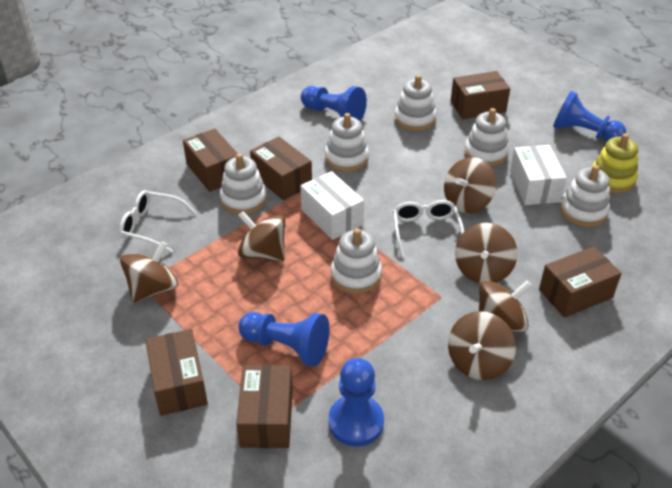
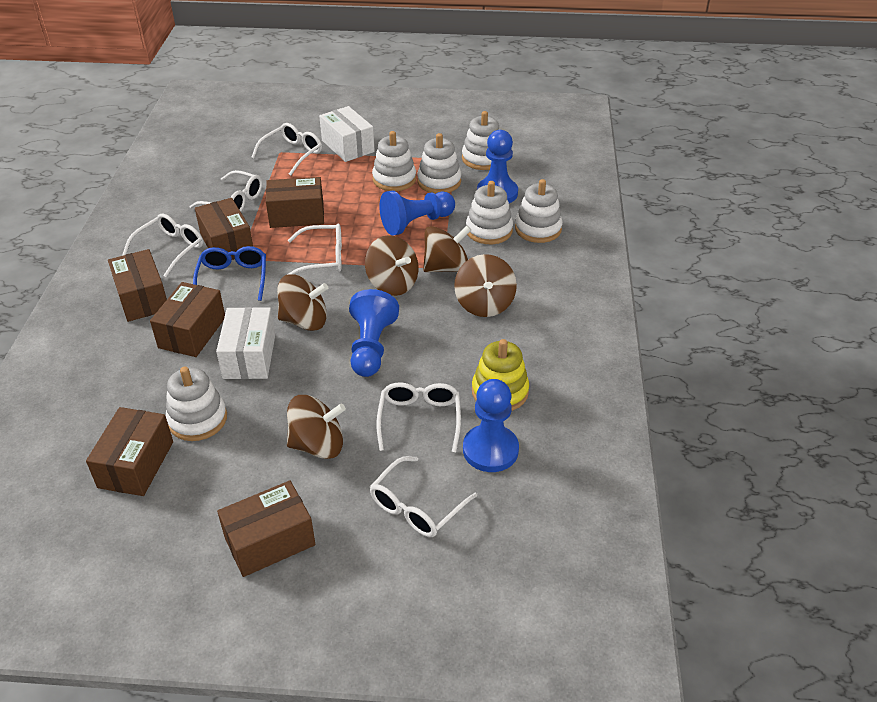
blue glasses: none = 0 -> [193,246,266,301] = 1
brown spinning top: [120,241,178,303] [238,211,285,261] [444,157,496,213] [448,311,516,380] [455,223,518,284] [479,280,532,332] = 6 -> [277,274,328,331] [287,395,346,459] [365,235,418,296] [423,226,471,272] [454,254,517,317] = 5
white glasses: [119,190,196,253] [393,200,464,257] = 2 -> [122,214,203,277] [189,170,262,212] [251,123,322,176] [287,223,342,275] [370,456,477,537] [376,382,461,452] = 6

